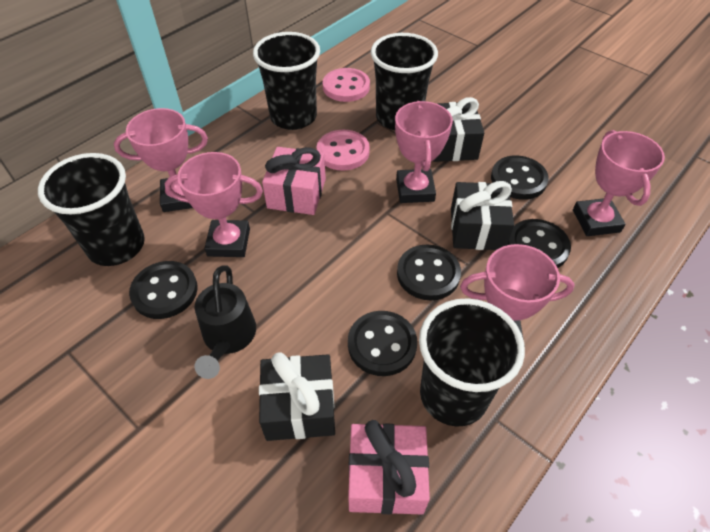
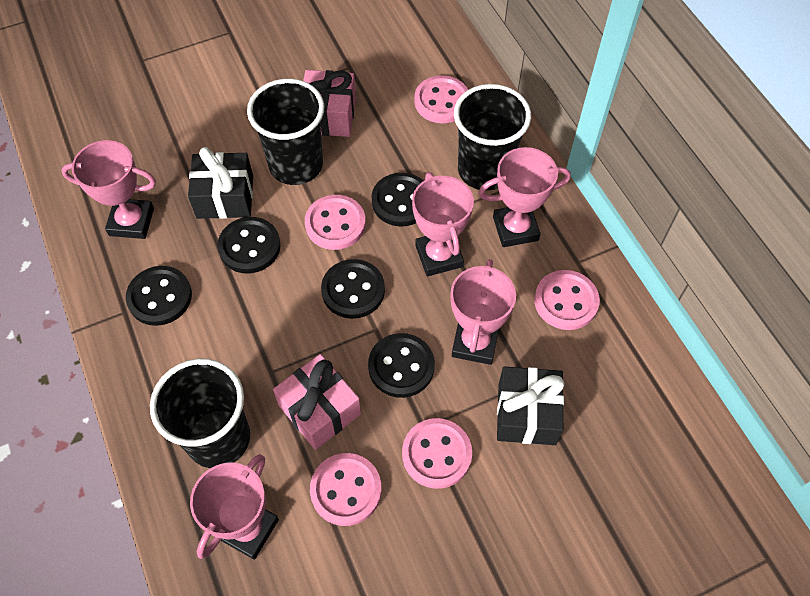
black cup: [38,153,145,266] [253,32,320,130] [371,33,438,130] [419,298,525,427] = 4 -> [150,358,250,468] [247,79,324,185] [454,84,531,191] = 3
black gift: [259,352,335,441] [433,97,484,162] [451,181,514,250] = 3 -> [188,147,253,219] [497,366,565,445] = 2
black watering can: [194,265,256,379] = 1 -> none = 0
pink button: [317,130,370,171] [323,68,370,102] = 2 -> [305,195,366,250] [310,453,382,526] [402,418,472,489] [414,75,468,123] [534,270,600,330] = 5

